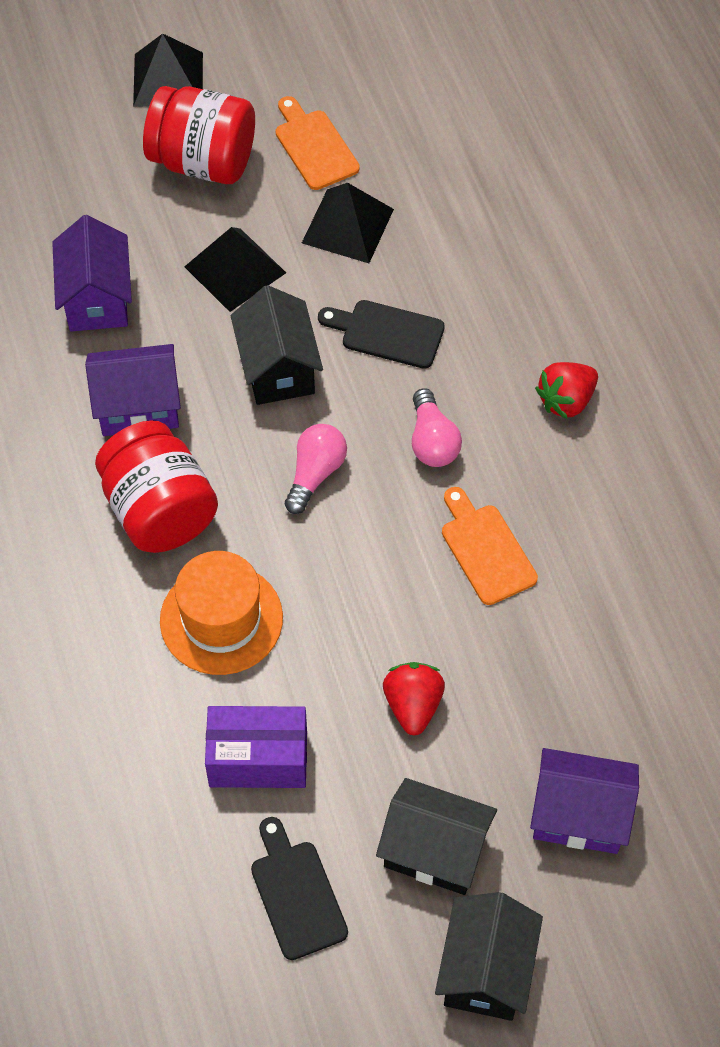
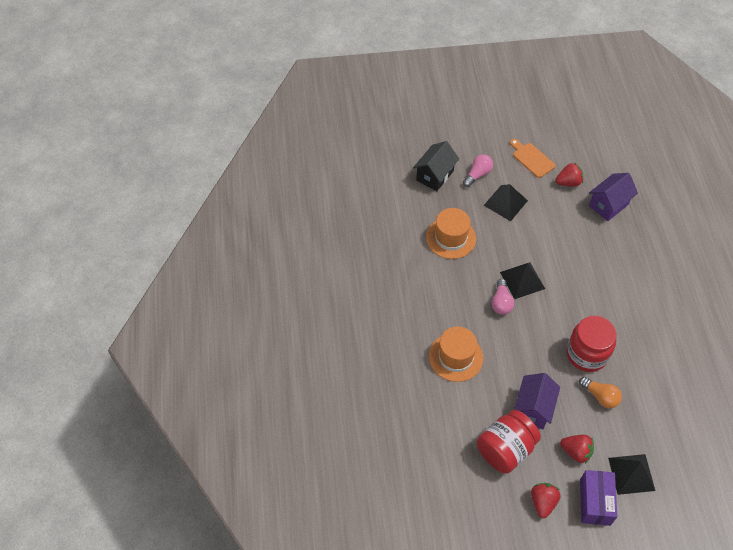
black cutting board: [251,817,348,960] [318,300,445,369] = 2 -> none = 0
black house: [231,285,323,405] [376,778,497,895] [435,892,543,1021] = 3 -> [413,141,459,191] = 1
orange cutting board: [276,96,360,190] [442,487,538,605] = 2 -> [510,139,555,178] = 1
orange hat: [160,551,283,675] = 1 -> [426,208,476,259] [429,327,483,382] = 2
orange light bulb: none = 0 -> [579,377,622,408] = 1
purple house: [52,215,132,332] [85,344,181,436] [530,748,639,854] = 3 -> [514,373,560,429] [589,173,638,221] = 2
red strawberry: [383,662,445,736] [535,362,598,419] = 2 -> [531,483,561,518] [555,162,583,187] [560,435,594,464] = 3

